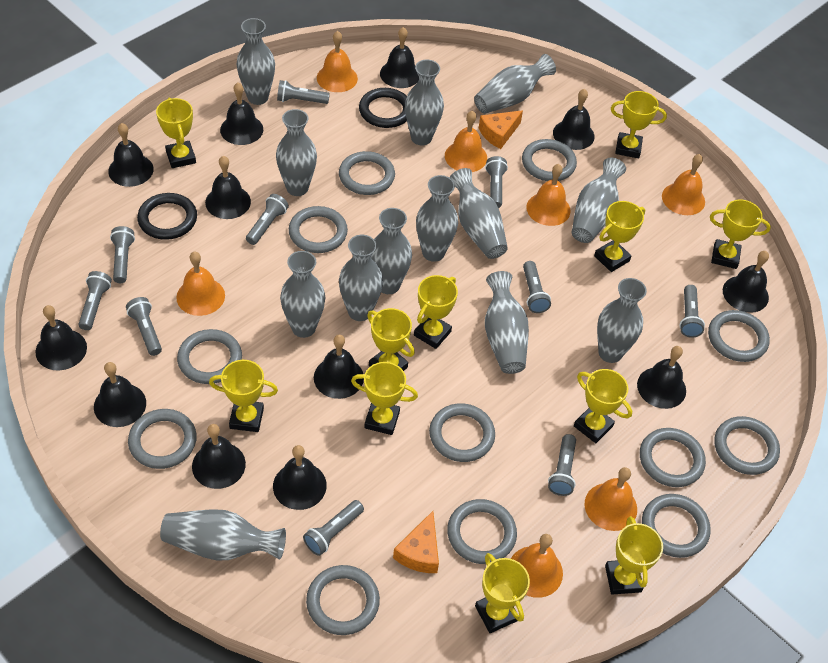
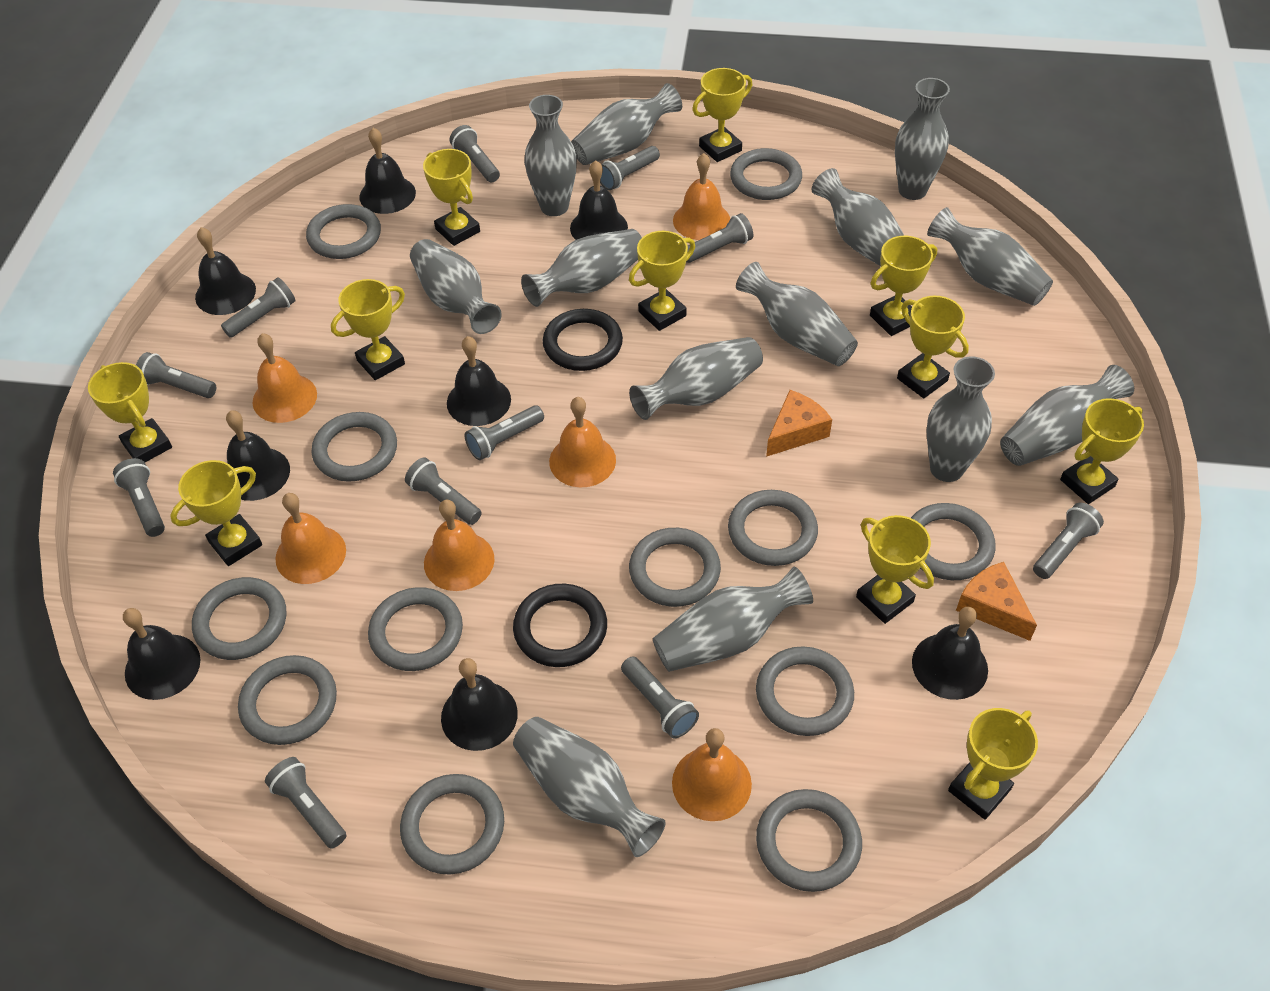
black bell: [36,305,87,370] [94,362,146,427] [108,123,154,187] [192,424,246,489] [205,156,251,219] [220,83,263,145] [273,445,327,510] [314,335,364,399] [380,27,419,88] [553,89,595,150] [637,346,686,409] [723,251,769,313] = 12 -> [123,608,201,700] [195,227,256,315] [226,410,290,501] [359,128,416,214] [441,658,518,751] [447,336,511,426] [570,160,628,240] [912,607,988,700] = 8
grey flashlight: [78,271,112,330] [110,226,135,283] [126,297,162,356] [246,194,289,245] [277,80,330,104] [303,500,364,556] [485,156,508,208] [523,261,551,313] [548,434,576,496] [679,285,705,338] = 10 -> [113,458,165,537] [136,352,216,398] [221,277,295,338] [265,757,346,849] [405,457,482,525] [450,125,500,182] [465,405,544,460] [600,146,660,190] [621,656,699,738] [686,213,753,263] [1033,503,1104,579] = 11
orange bell: [176,252,225,316] [317,31,358,92] [445,111,487,172] [511,534,563,598] [526,164,571,226] [585,467,637,531] [662,154,705,215] = 7 -> [252,333,317,423] [275,493,346,584] [424,500,495,591] [549,397,616,487] [672,728,752,821] [673,153,730,240] = 6

